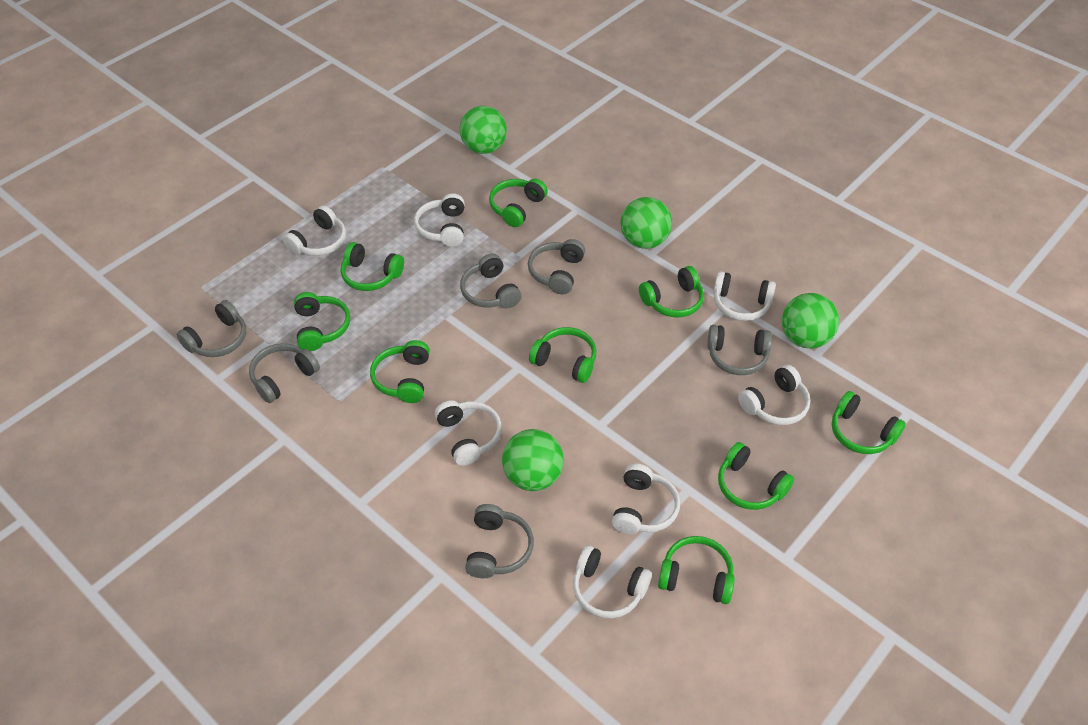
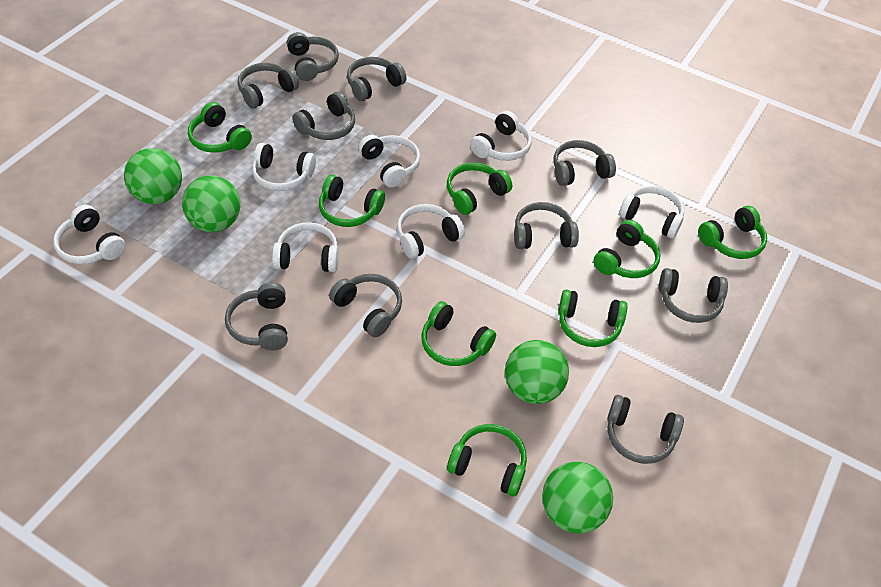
green headphones: [294,292,350,351] [341,242,404,291] [370,340,430,403] [489,179,548,227] [529,327,596,383] [639,266,704,318] [658,536,735,604] [718,442,794,510] [832,391,906,454] = 9 -> [188,102,252,153] [319,175,385,227] [421,301,496,366] [447,162,512,215] [447,424,527,496] [558,289,628,347] [593,220,661,278] [698,206,767,259] = 8
grey headphones: [177,300,246,357] [249,343,320,403] [460,254,521,308] [465,504,534,578] [528,239,585,294] [707,325,772,375] = 6 -> [225,283,288,350] [238,63,299,109] [286,32,339,81] [292,92,355,140] [329,274,402,337] [347,57,406,101] [514,202,579,249] [553,140,616,186] [607,395,684,464] [659,268,728,323] = 10

